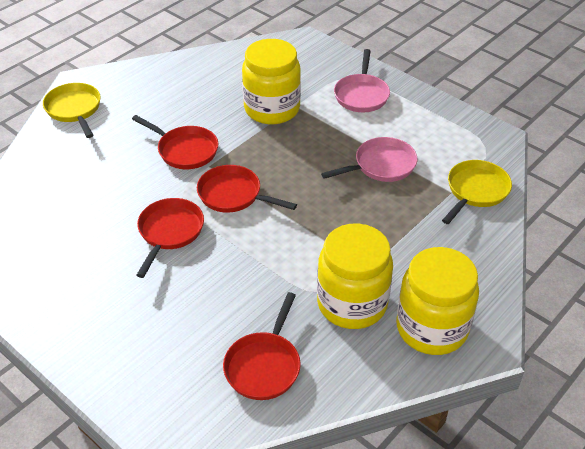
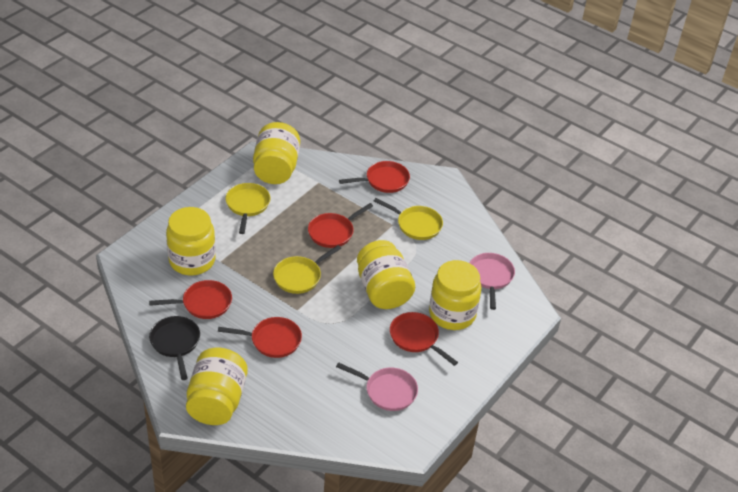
black pan: none = 0 -> [149,316,200,380] = 1
red pan: [132,115,218,169] [136,198,204,278] [197,165,297,213] [223,292,301,400] = 4 -> [149,280,232,319] [218,317,302,358] [308,203,373,248] [339,161,410,193] [390,312,458,366] = 5
yellow jar: [242,39,301,124] [317,224,393,329] [396,247,479,355] = 3 -> [166,207,216,275] [186,348,248,425] [253,122,300,184] [357,240,415,309] [429,260,481,330] = 5
yellow pan: [43,83,101,138] [442,160,512,224] = 2 -> [226,183,270,234] [273,245,341,294] [374,198,443,240] = 3

